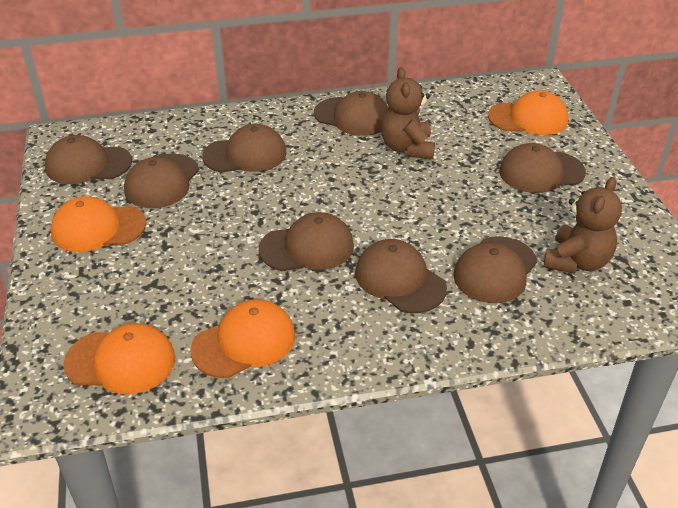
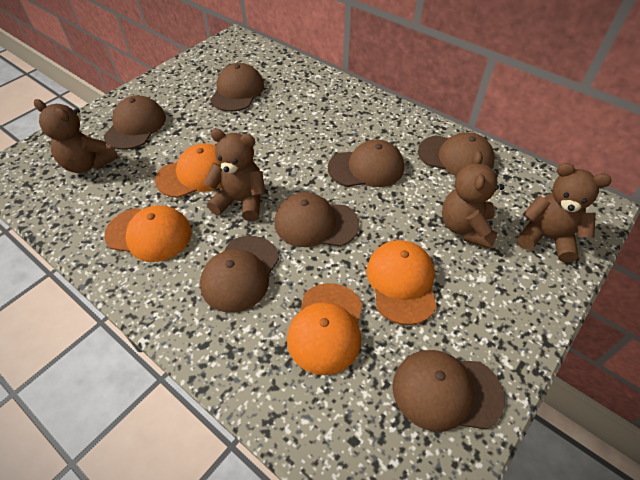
brown cap: [45,135,132,184] [124,154,199,208] [202,124,287,173] [259,212,354,271] [314,91,389,136] [355,239,447,313] [453,236,537,303] [499,143,586,193] = 8 -> [104,95,166,150] [200,236,279,313] [210,63,264,112] [274,192,359,247] [328,139,404,187] [392,350,505,432] [418,132,495,176] = 7
brown teddy bear: [381,67,435,159] [543,177,622,274] = 2 -> [34,99,118,173] [204,129,265,221] [442,151,504,249] [517,163,611,263] = 4

